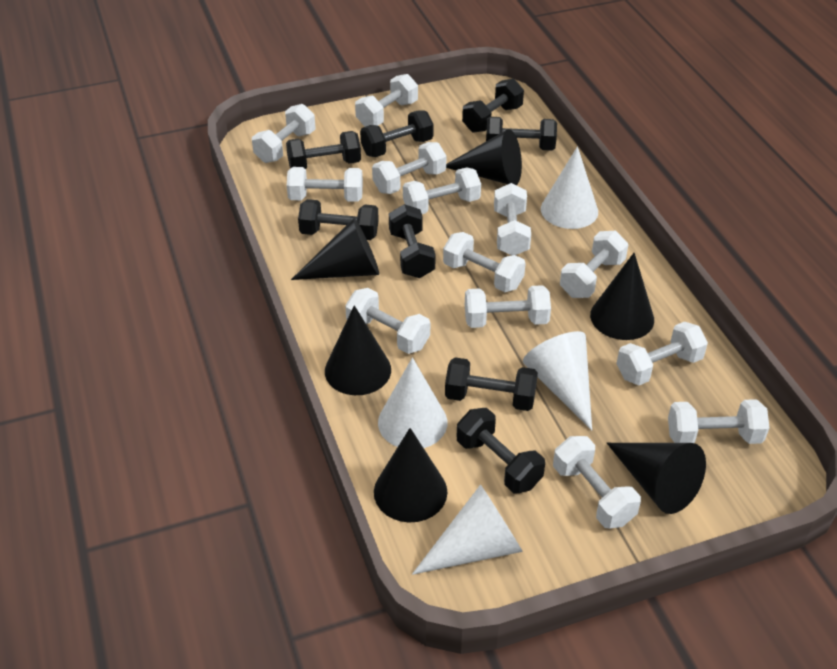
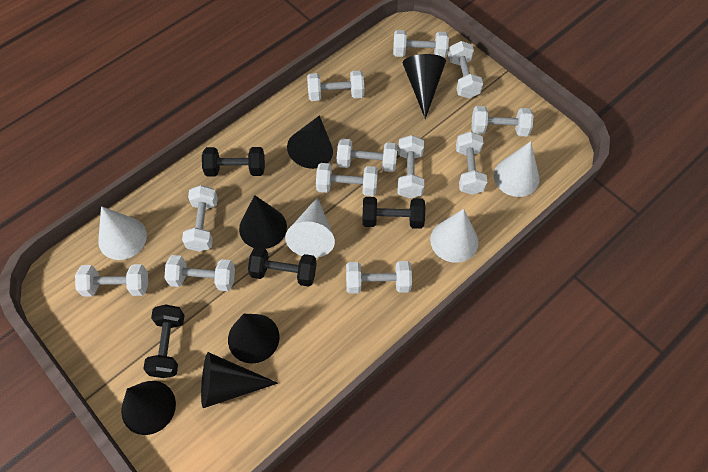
black dumbbell: [286,131,361,169] [298,199,379,240] [360,110,434,157] [389,204,436,278] [445,358,538,411] [457,408,545,493] [462,79,524,133] [486,117,557,150] = 8 -> [144,305,184,378] [202,147,265,176] [248,247,316,286] [362,197,425,229] = 4
white dumbbell: [252,104,315,163] [287,167,363,202] [345,288,430,354] [355,74,418,127] [372,142,446,194] [403,167,481,214] [443,232,526,292] [465,285,551,328] [494,183,531,255] [553,436,641,529] [560,231,628,298] [616,322,708,385] [668,399,770,444] = 13 -> [75,264,148,297] [164,255,235,291] [182,185,218,252] [307,71,364,101] [316,163,378,196] [337,139,398,172] [346,261,412,294] [393,30,449,58] [397,135,424,198] [448,41,483,98] [456,132,487,195] [471,106,534,136] = 12

